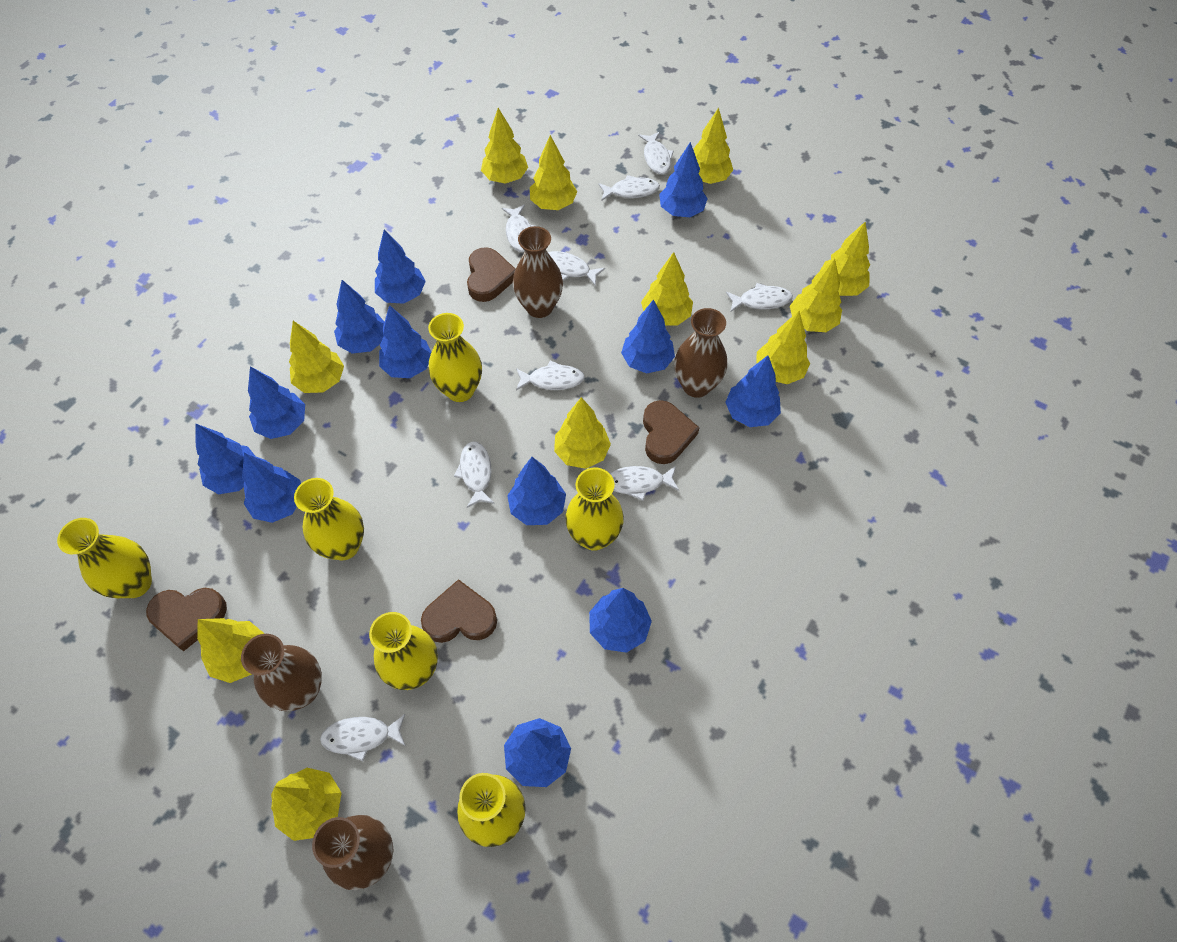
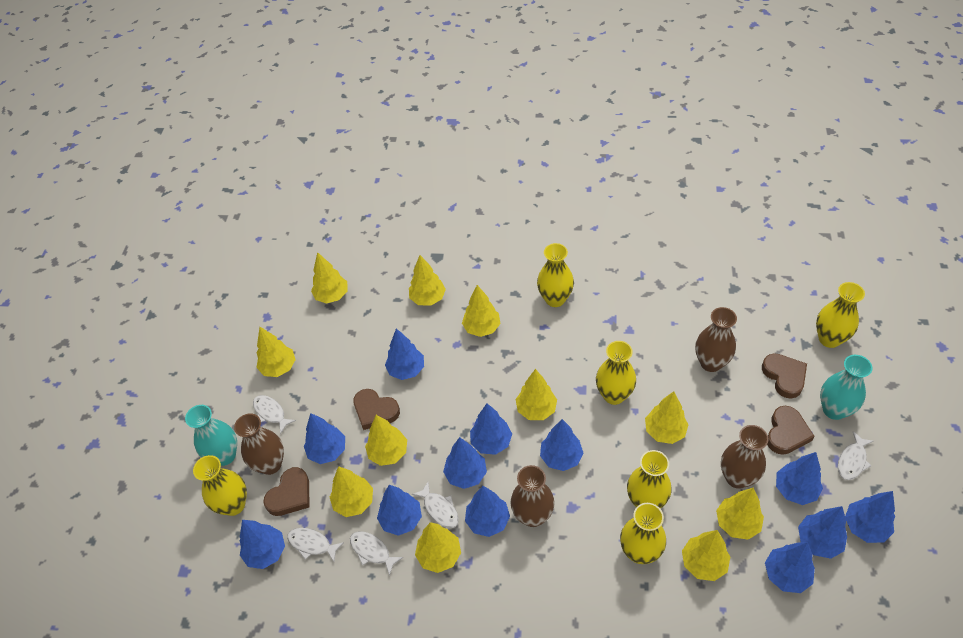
turquoise vase: none = 0 -> [185,405,237,466] [820,355,872,420] = 2
white fish: [320,714,406,761] [454,441,495,508] [502,204,535,252] [516,360,585,390] [548,251,605,286] [598,175,660,201] [610,466,679,501] [638,132,674,175] [726,283,793,312] = 9 -> [253,395,296,434] [287,528,344,562] [350,531,403,576] [412,482,459,528] [838,431,874,480] = 5

